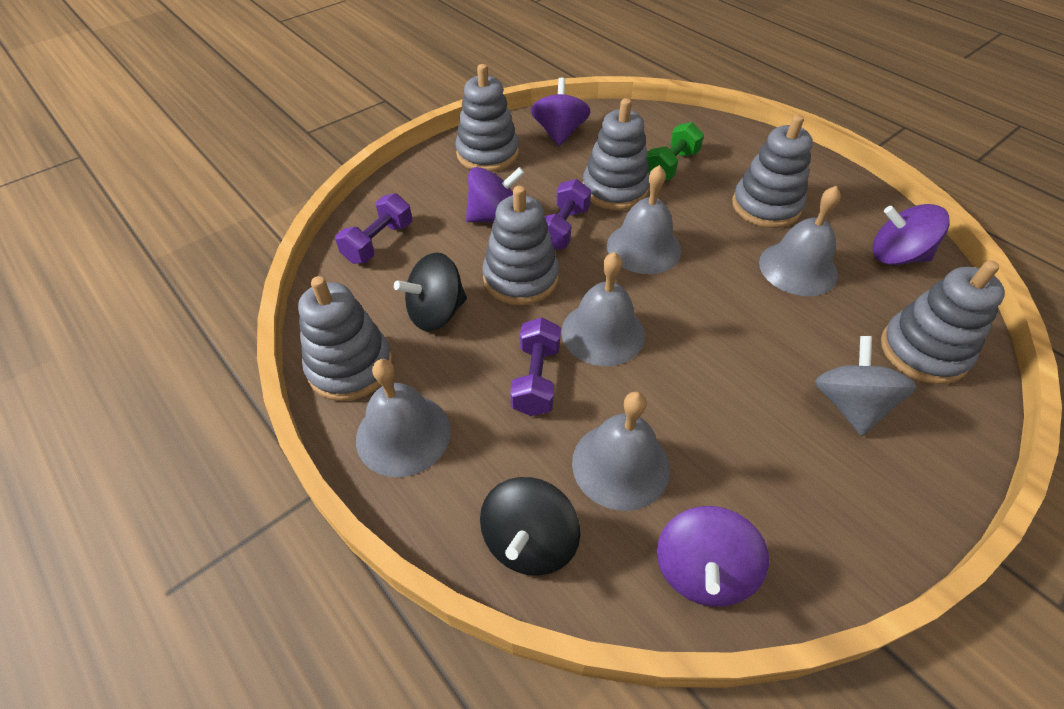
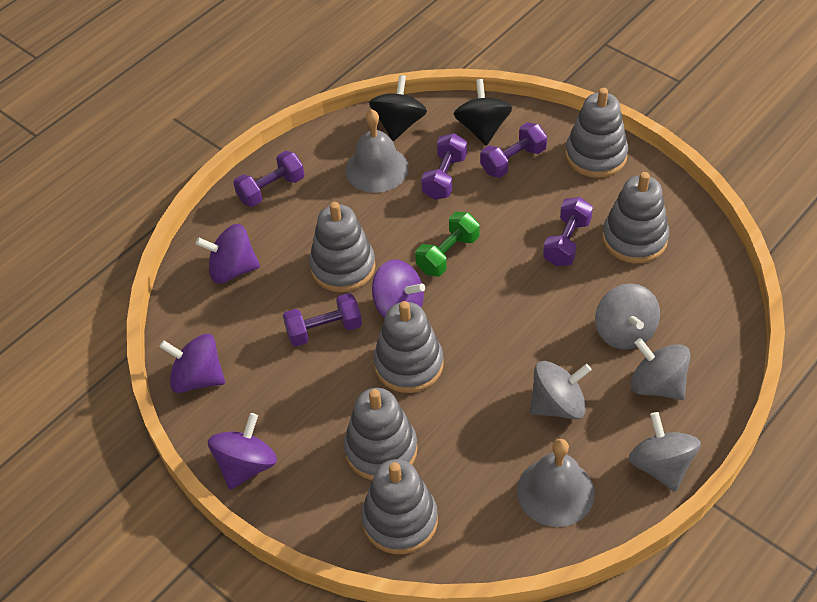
grey bell: [356,359,451,477] [561,252,645,366] [572,391,670,511] [607,165,682,274] [759,186,841,296] = 5 -> [346,109,409,193] [517,439,595,527] = 2
grey spinning top: [815,336,917,436] = 1 -> [530,361,592,420] [595,284,660,350] [628,412,701,492] [631,338,691,400] = 4
purple dumbbell: [335,193,412,264] [510,318,561,416] [544,179,591,250] = 3 -> [233,151,304,207] [283,293,362,347] [421,133,467,200] [480,122,547,178] [543,197,593,266] = 5

